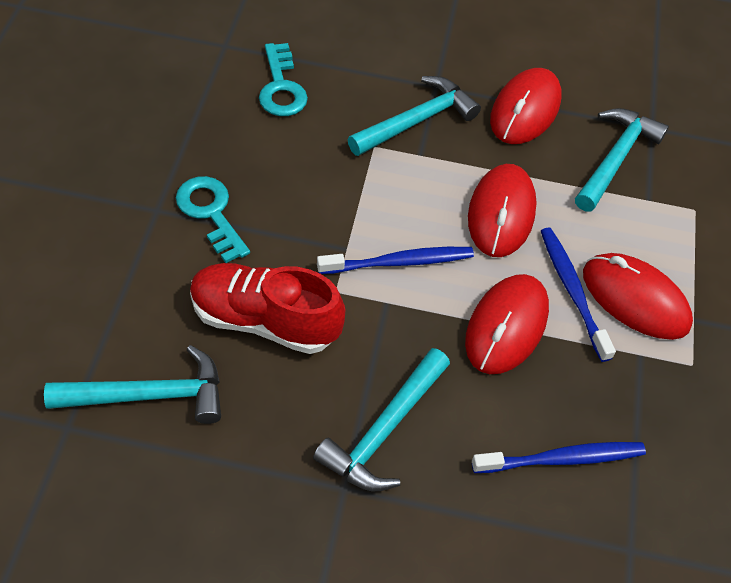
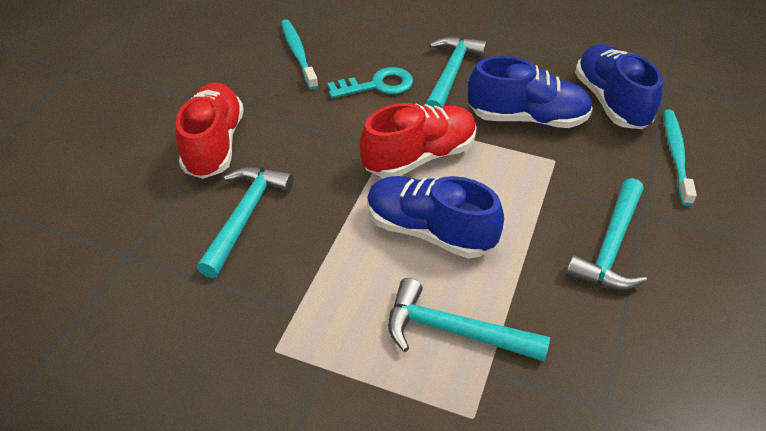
blue shoe: none = 0 -> [367,176,504,258] [468,56,593,128] [575,44,663,129] = 3
blue toothbrush: [317,247,474,274] [472,442,646,473] [541,227,616,362] = 3 -> none = 0
red mouse: [465,274,549,374] [468,164,537,257] [490,68,562,144] [583,253,693,340] = 4 -> none = 0
red shoe: [190,263,345,354] = 1 -> [176,83,244,179] [360,103,477,178] = 2
turquoise key: [176,176,250,263] [259,43,308,116] = 2 -> [327,67,413,98] = 1
turquoise toothbrush: none = 0 -> [281,19,318,90] [664,109,697,206] = 2

